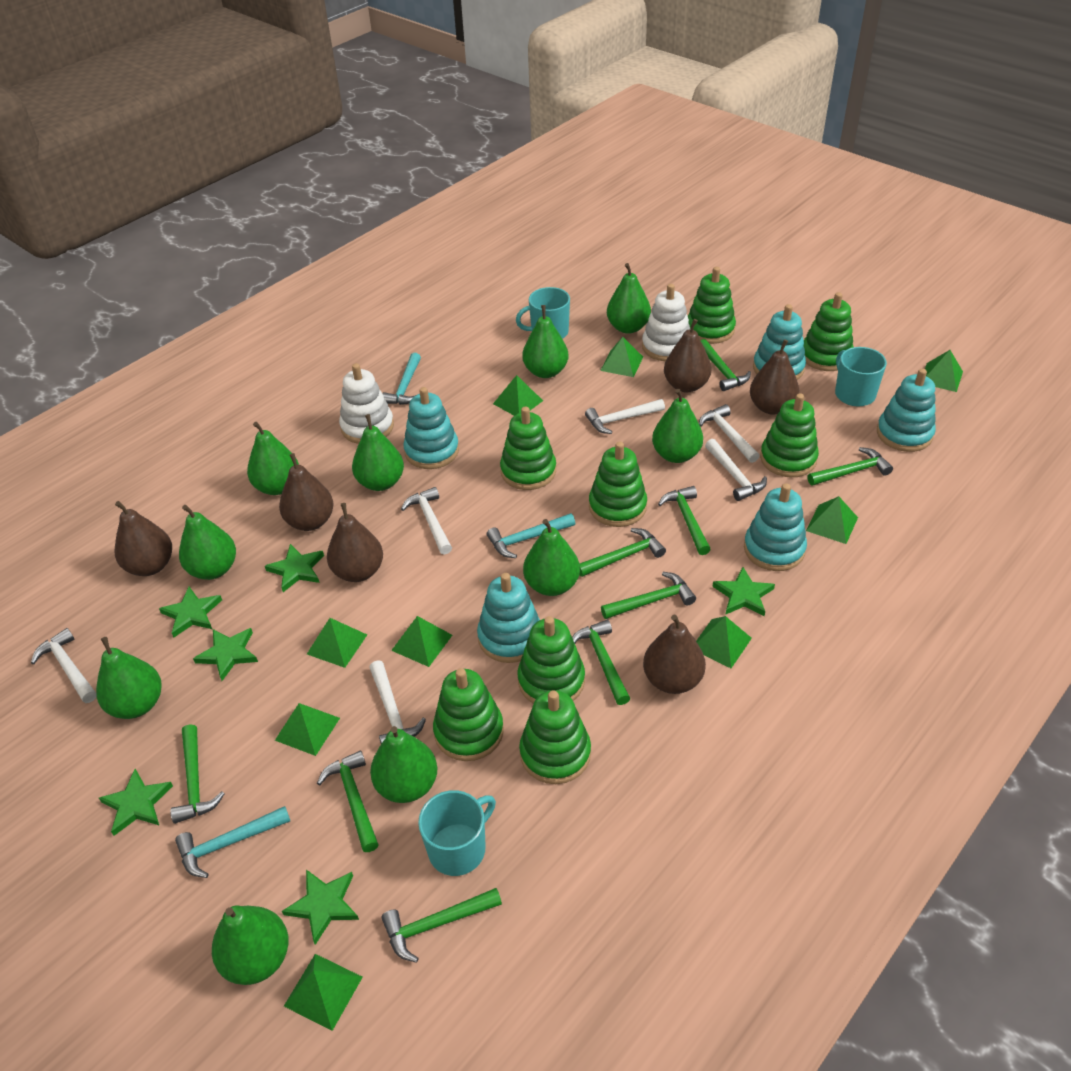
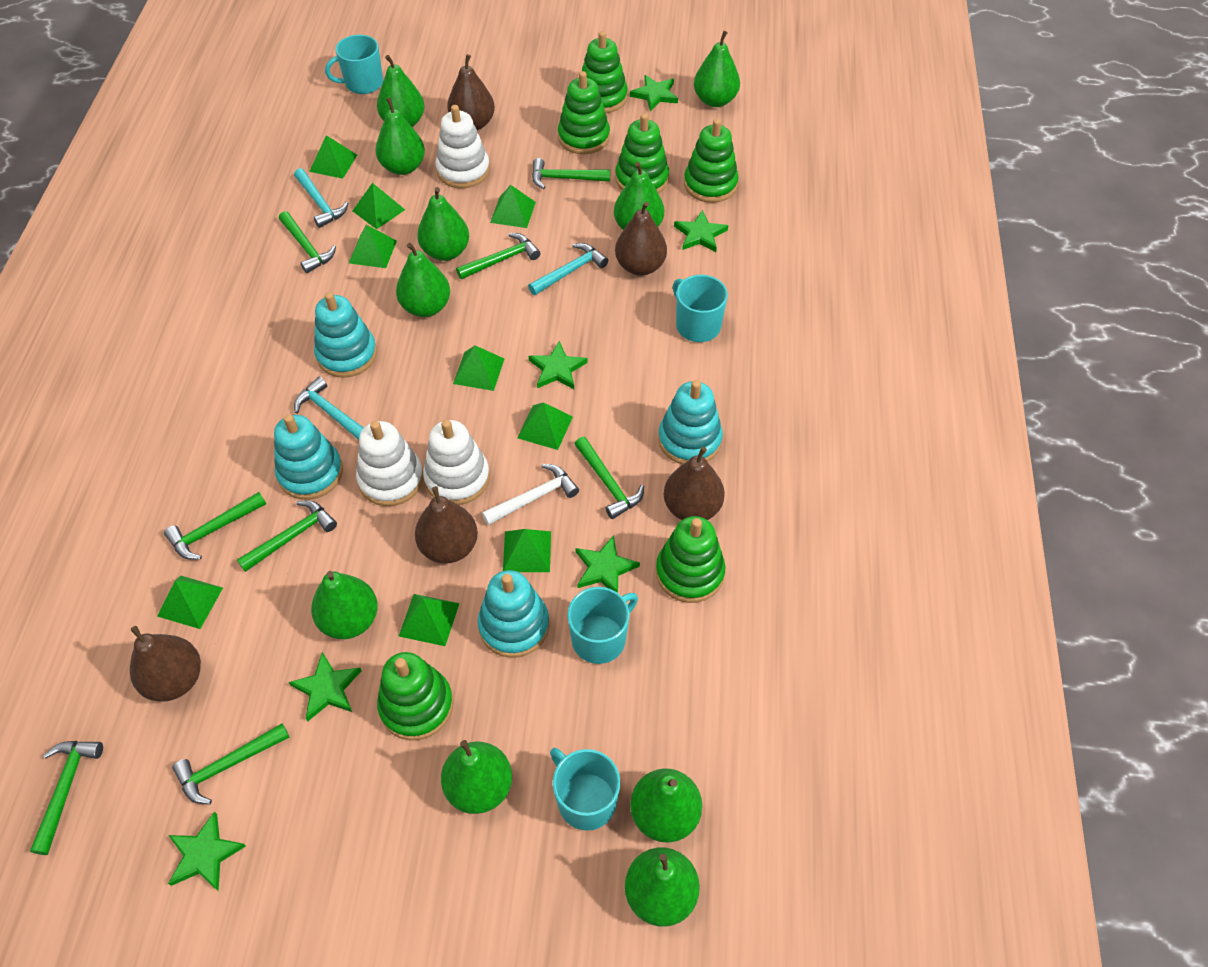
brown pear: [115,501,172,576] [279,453,333,531] [327,503,383,582] [643,615,706,694] [664,319,712,393] [750,339,799,415] = 6 -> [130,626,201,702] [415,486,478,564] [447,54,495,130] [615,202,667,276] [664,447,725,520] = 5
green hammer: [170,724,225,824] [317,751,379,852] [381,888,502,963] [572,620,630,705] [579,528,666,577] [601,572,696,619] [658,486,711,555] [700,339,751,391] [808,447,893,486] = 9 -> [30,741,103,855] [164,492,266,560] [172,723,290,805] [237,500,337,572] [279,211,336,273] [456,233,540,279] [532,158,610,189] [574,437,644,519] = 8
green stacking toy: [433,668,504,761] [500,407,556,490] [517,616,585,704] [519,690,591,784] [589,441,647,527] [688,267,736,344] [760,393,819,477] [804,292,854,371] = 8 -> [377,652,453,740] [558,71,610,154] [582,31,628,113] [615,113,669,193] [656,516,725,603] [684,119,739,203] = 6
turquoise mug: [418,790,496,876] [516,287,570,339] [835,347,887,407] = 3 -> [325,35,383,94] [550,748,620,831] [567,587,638,664] [673,275,728,342] = 4
turquoise stacking toy: [403,387,459,469] [477,573,540,663] [744,483,807,571] [753,304,806,380] [877,368,936,452] = 5 -> [274,414,343,500] [314,292,377,378] [478,570,549,658] [658,380,723,464] = 4
white hammer: [31,628,97,703] [369,660,426,744] [401,487,452,554] [585,399,665,434] [699,404,759,463] [705,439,767,501] = 6 -> [482,464,579,525] = 1
white stacking toy: [339,363,394,444] [642,284,690,361] = 2 -> [356,421,423,506] [423,420,490,505] [436,105,490,188] = 3

